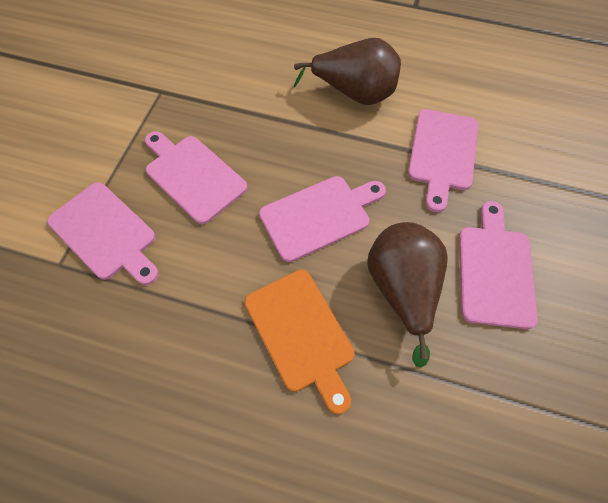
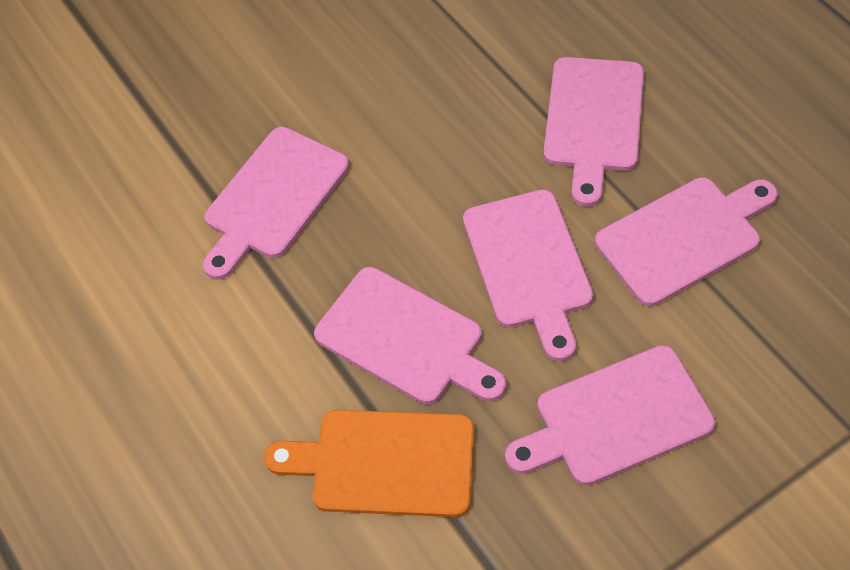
brown pear: [293,38,401,105] [367,222,448,368] = 2 -> none = 0
pink cutting board: [47,182,159,285] [145,131,248,224] [259,176,386,262] [408,109,478,212] [459,201,538,329] = 5 -> [203,127,349,280] [314,267,506,404] [463,190,593,361] [505,345,715,486] [544,57,644,207] [595,177,778,306] = 6

